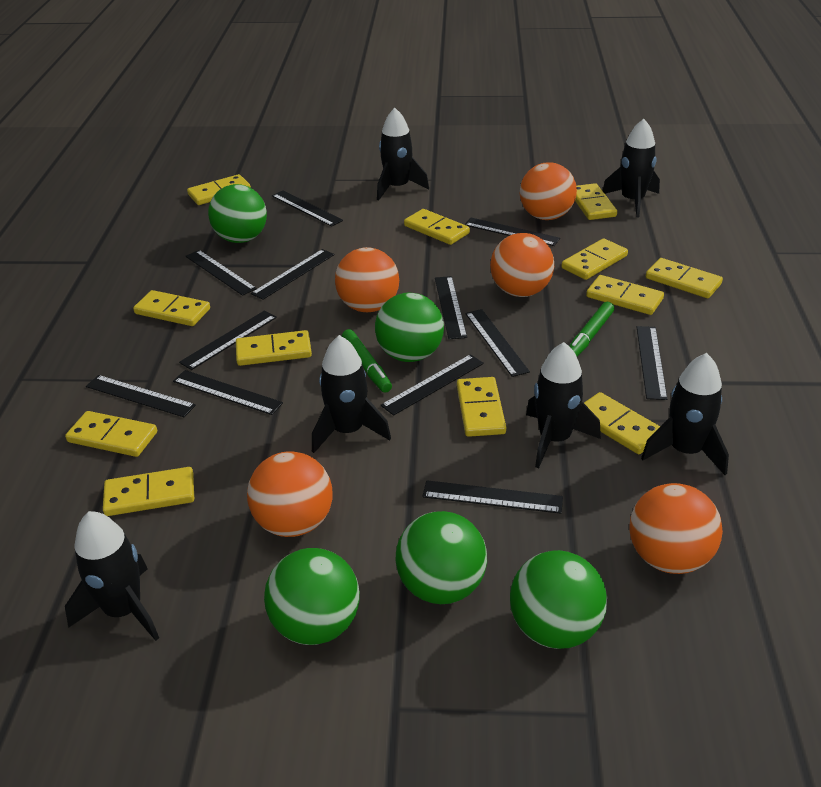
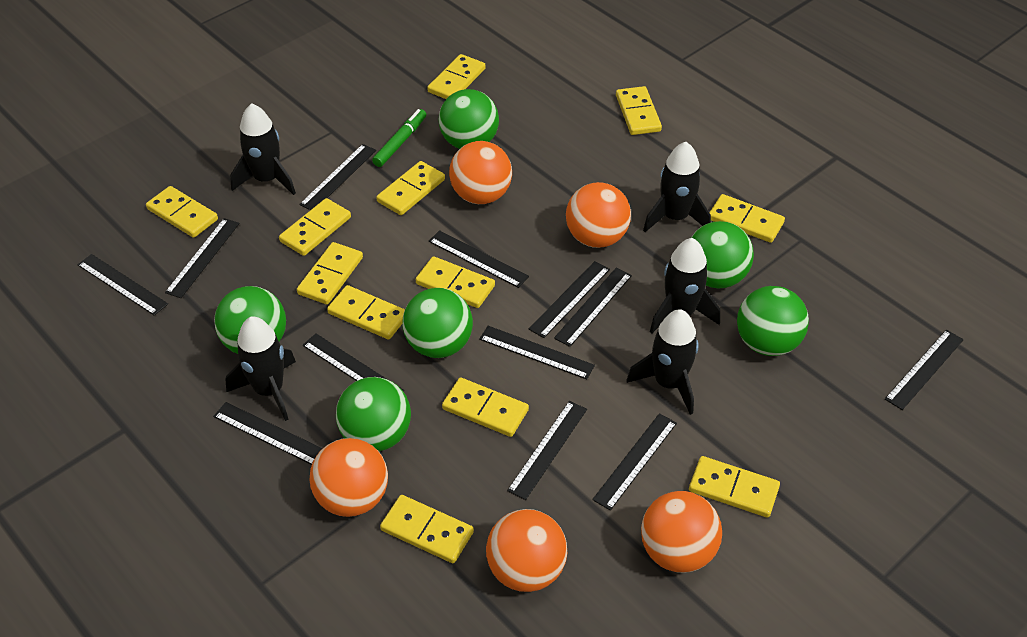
black rocket: [65,511,159,641] [312,335,391,453] [377,108,429,201] [526,342,601,468] [602,119,660,218] [641,353,729,475] = 6 -> [225,317,296,421] [230,103,296,195] [626,309,699,415] [643,142,711,232] [650,238,720,333] = 5
green ball: [208,184,267,243] [264,548,360,645] [375,293,444,362] [395,511,487,604] [510,550,607,649] = 5 -> [214,286,286,354] [336,377,411,451] [402,288,473,358] [438,89,499,149] [691,221,754,288] [737,286,809,356] = 6
green marker: [342,329,392,393] [569,302,614,357] = 2 -> [372,109,426,167] = 1

